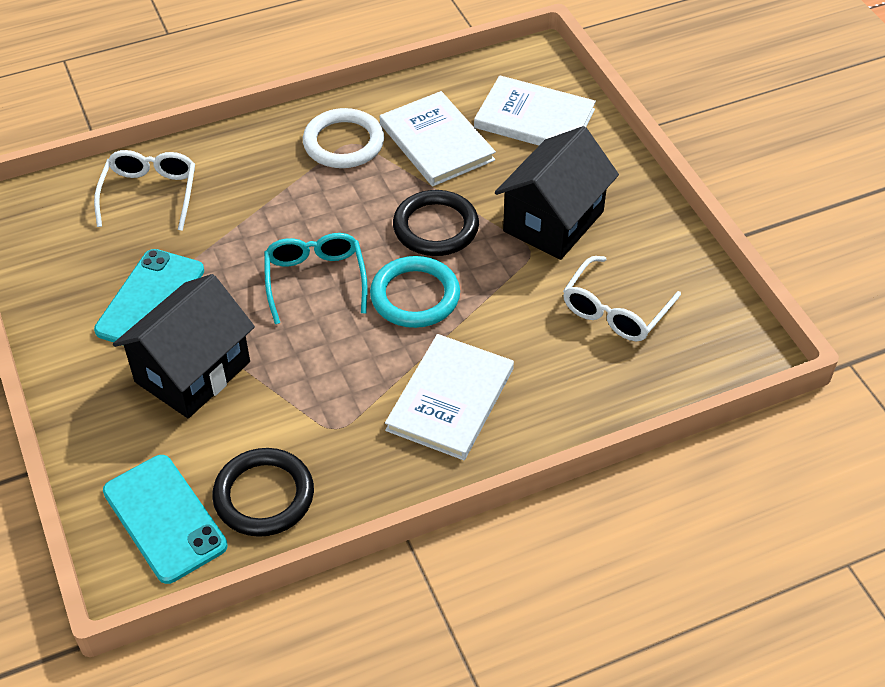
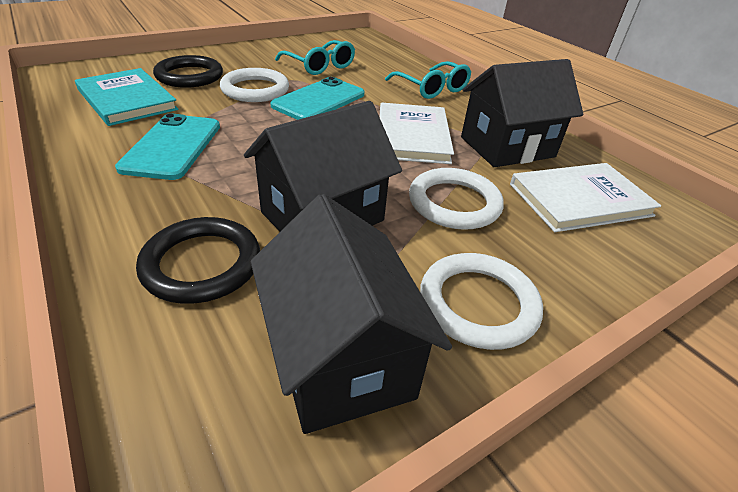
black house: [113,274,255,418] [495,126,619,260] = 2 -> [244,101,402,231] [251,194,452,434] [461,59,583,167] = 3
turquoise book: none = 0 -> [75,68,178,126] = 1
turquoise glasses: [264,233,368,324] = 1 -> [275,40,355,75] [385,61,471,99] = 2
turquoise ring: [370,256,460,328] = 1 -> none = 0
white book: [380,91,496,187] [385,334,514,460] [474,75,596,146] = 3 -> [379,103,454,164] [510,163,661,232] = 2
white glasses: [94,150,195,231] [563,256,681,341] = 2 -> none = 0
white ring: [303,108,384,168] = 1 -> [220,68,289,102] [409,168,504,230] [420,253,543,350] = 3

